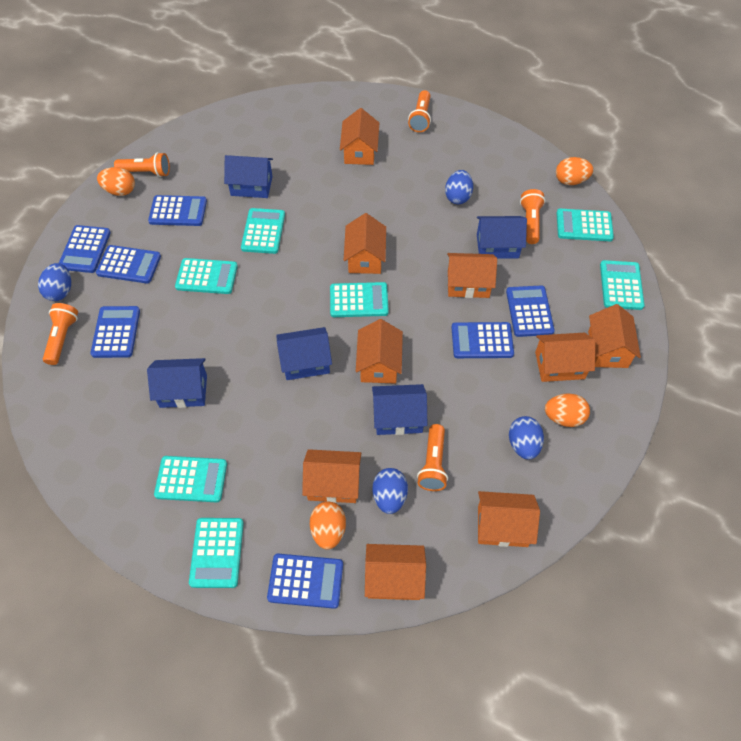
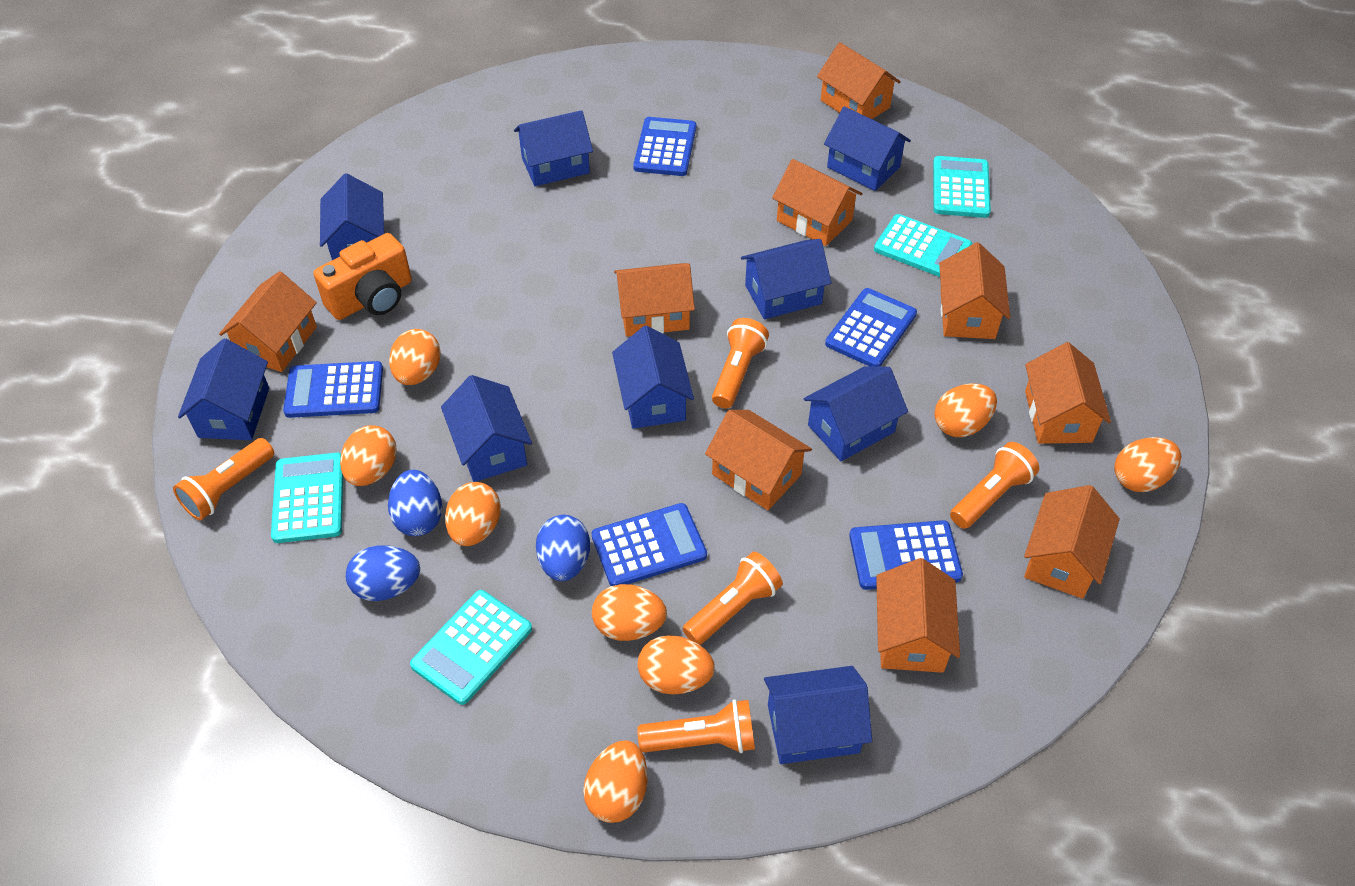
blue calculator: [59,225,111,273] [90,306,140,358] [96,245,161,283] [148,195,207,226] [267,554,343,609] [451,322,514,358] [506,286,555,337] = 7 -> [283,361,383,418] [591,503,707,586] [633,117,696,176] [825,288,917,367] [849,520,963,590] = 5
blue egg: [38,263,71,301] [373,468,408,514] [445,170,473,204] [509,416,544,460] = 4 -> [345,545,420,601] [388,470,442,536] [536,515,590,581] = 3
blue house: [147,358,207,408] [224,155,273,198] [276,327,332,380] [372,384,427,435] [477,216,527,259] = 5 -> [178,339,269,440] [320,173,384,260] [441,375,532,482] [514,110,593,186] [612,326,694,429] [741,239,832,319] [764,666,872,764] [804,366,908,461] [824,106,911,191] = 9
orange camera: none = 0 -> [313,233,412,320] = 1
orange egg: [97,167,135,196] [310,502,346,550] [545,393,590,427] [556,157,593,185] = 4 -> [340,425,397,486] [389,329,441,385] [445,482,501,546] [583,740,648,823] [592,584,667,641] [638,635,715,694] [934,383,997,437] [1114,437,1181,492] = 8
turquoise calculator: [154,456,227,502] [175,258,238,294] [189,518,244,588] [241,208,285,254] [330,282,389,317] [557,209,614,241] [600,260,644,310] = 7 -> [271,453,343,543] [410,590,532,705] [874,214,972,277] [933,156,991,218] = 4

